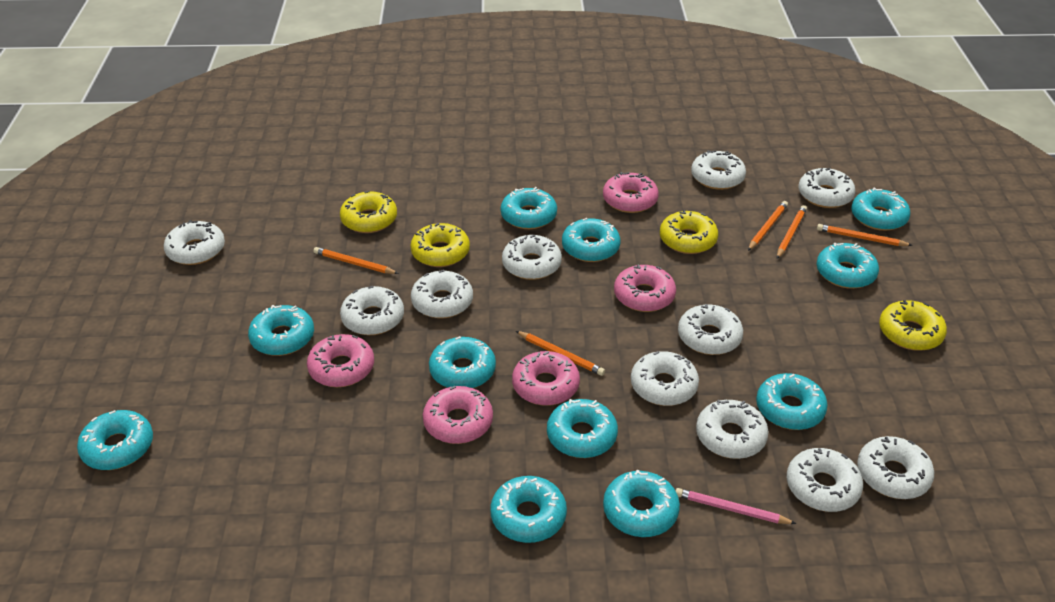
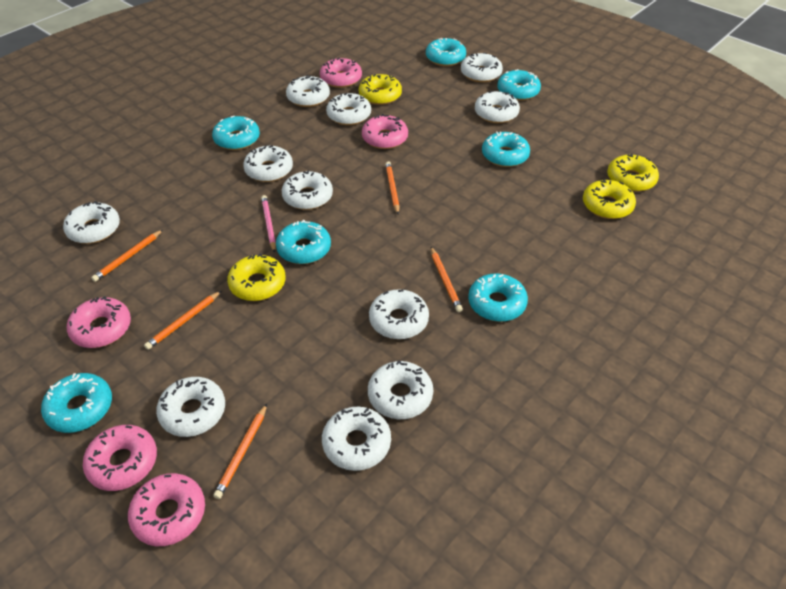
turquoise donut: [77,410,153,470] [248,305,314,356] [429,336,496,388] [490,476,567,543] [501,187,557,229] [547,399,618,458] [562,218,621,262] [603,470,680,537] [756,373,827,430] [817,243,879,289] [851,188,911,231] = 11 -> [41,373,112,433] [212,116,260,150] [276,220,331,264] [426,38,466,66] [468,273,528,322] [482,132,530,167] [497,69,541,101] = 7

